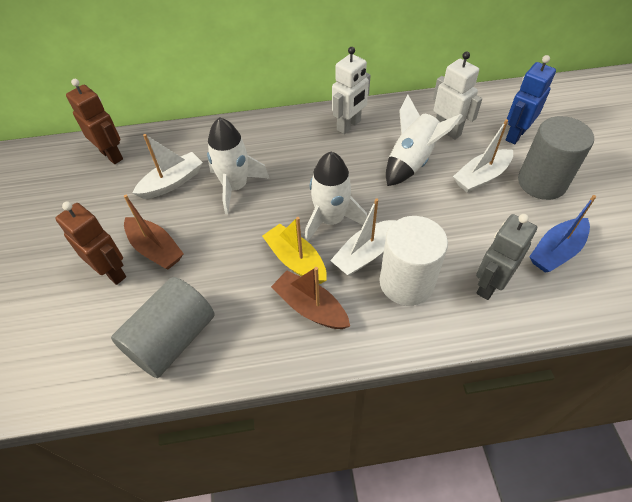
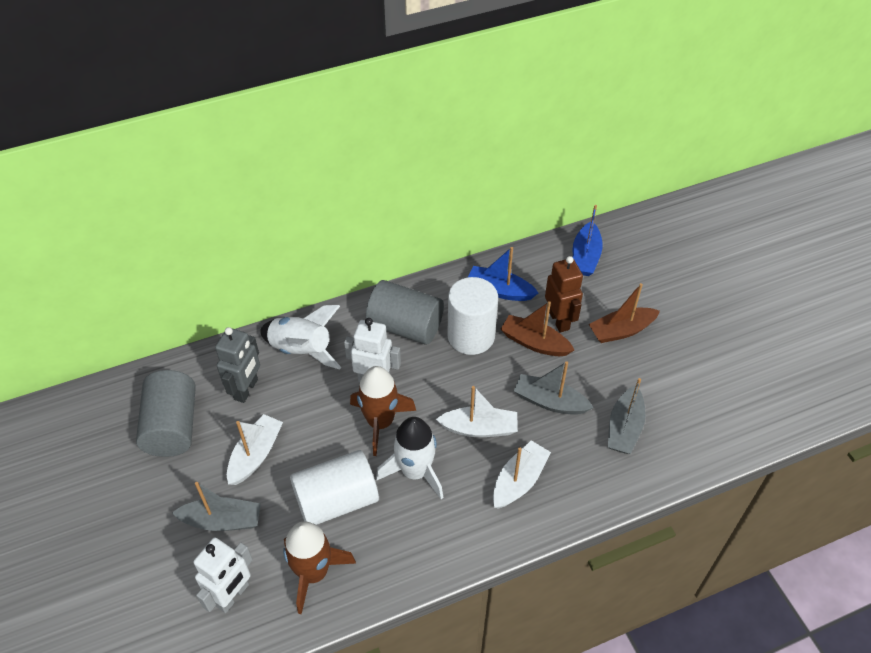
blue boat: [529,195,596,273] = 1 -> [467,247,538,301] [573,205,603,276] = 2
blue robot: [506,55,556,144] = 1 -> none = 0
brown robot: [55,201,126,285] [66,79,123,164] = 2 -> [545,256,583,333] = 1
brown rocket: none = 0 -> [283,521,356,614] [350,366,416,456] = 2
grey boat: none = 0 -> [172,482,261,531] [514,361,594,415] [608,378,646,454] = 3
white cylinder: [380,216,448,306] = 1 -> [290,450,379,525] [447,277,498,355] = 2
white rocket: [207,117,270,214] [305,152,367,242] [386,94,463,186] = 3 -> [260,305,342,369] [376,417,443,499] = 2
yellow boat: [262,217,327,284] = 1 -> none = 0

